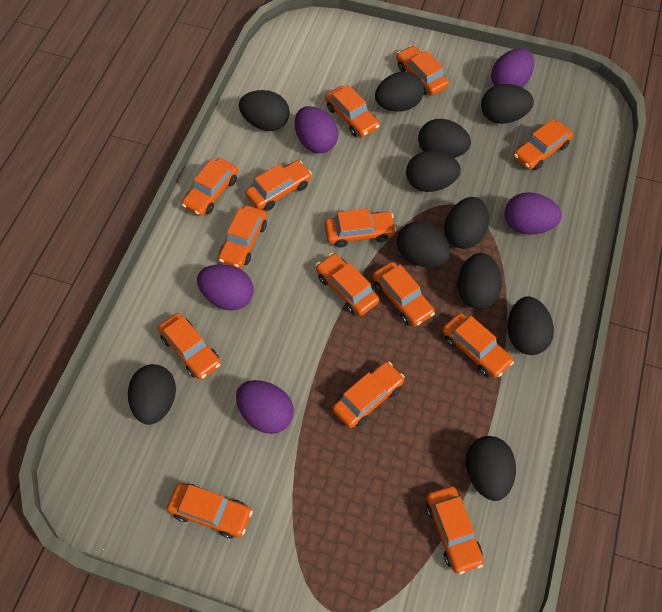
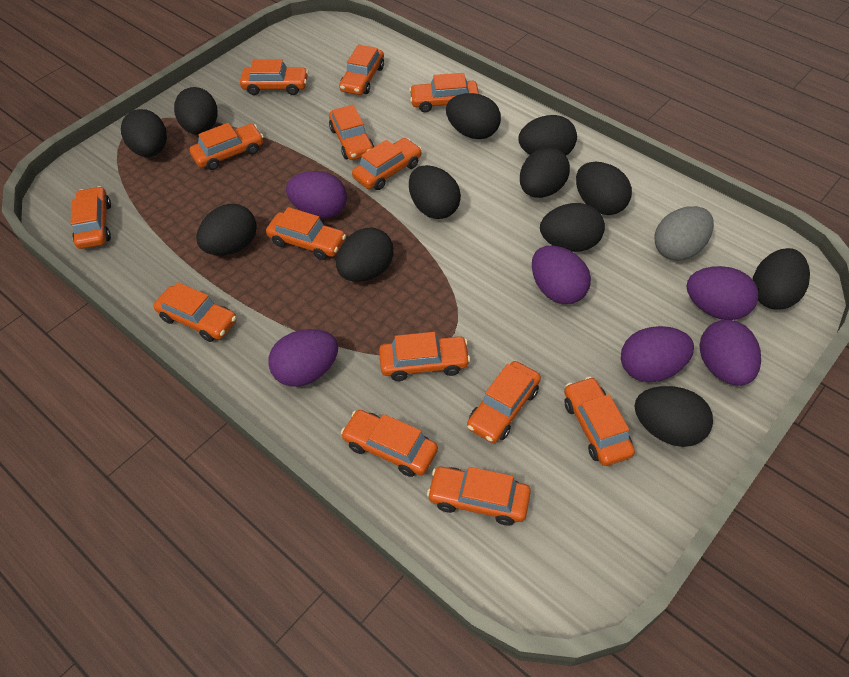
black egg: [128,364,176,425] [239,90,290,131] [375,72,424,112] [397,222,450,268] [406,151,461,192] [418,119,471,158] [444,197,489,249] [458,253,502,309] [466,436,516,501] [481,84,534,124] [507,296,554,355] = 11 -> [121,109,167,157] [174,87,218,135] [196,204,257,256] [336,228,394,282] [409,165,461,219] [446,93,501,139] [518,115,577,155] [520,147,570,198] [540,203,605,252] [576,162,632,215] [634,386,713,447] [753,248,810,310] = 12
grey egg: none = 0 -> [654,206,714,261] = 1
purple egg: [197,264,254,311] [236,380,294,434] [295,106,338,153] [491,49,534,88] [505,192,562,235] = 5 -> [268,329,338,387] [286,171,347,219] [532,246,591,304] [621,326,694,382] [686,266,758,320] [699,320,761,386] = 6

